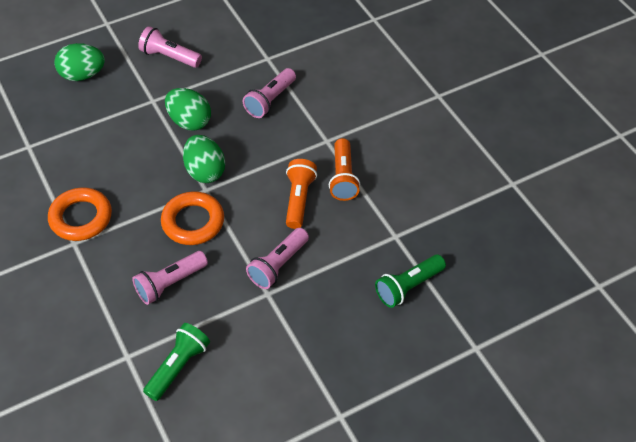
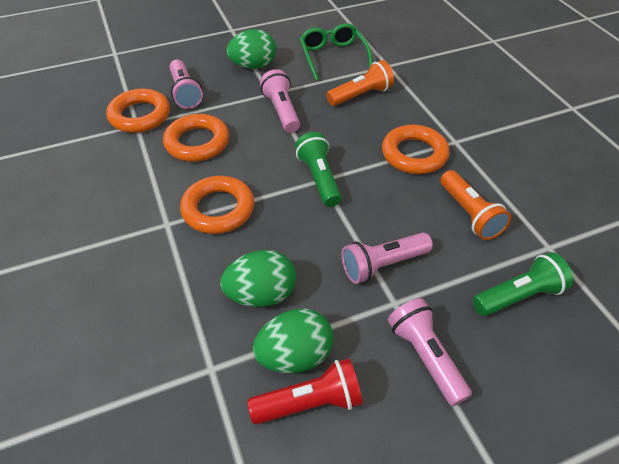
green glasses: none = 0 -> [300,23,373,81] = 1
orange ring: [48,188,112,241] [161,191,224,245] = 2 -> [106,89,170,133] [163,114,229,162] [180,176,254,234] [382,125,449,174] = 4
red flashlight: none = 0 -> [247,358,363,425] = 1

